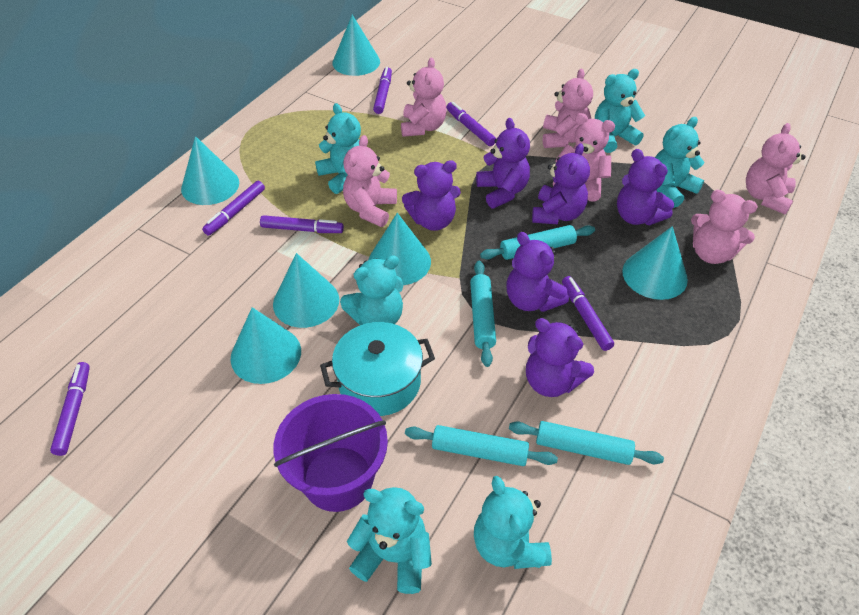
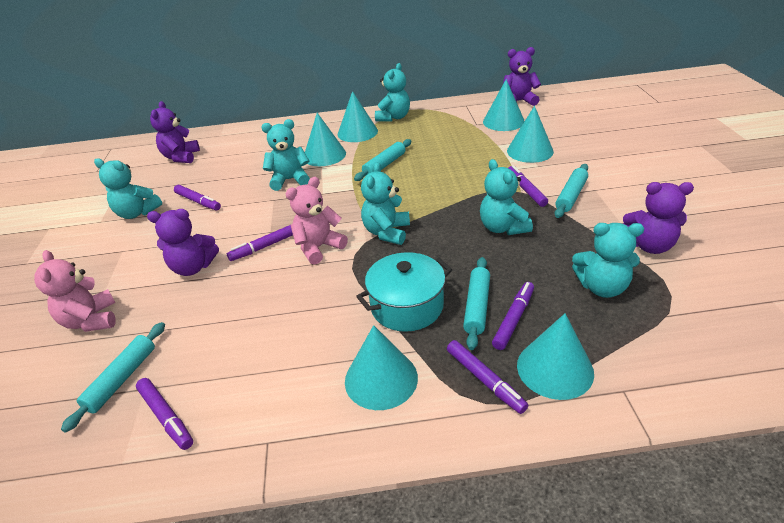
pink teddy bear: [343,135,397,227] [401,58,447,137] [543,69,593,148] [553,113,615,202] [691,190,758,264] [746,123,806,215] = 6 -> [34,250,116,332] [286,177,348,265] = 2
purple bucket: [273,394,388,512] = 1 -> none = 0
purple teddy bear: [402,160,461,231] [476,118,530,208] [507,232,569,312] [526,318,594,397] [532,143,590,224] [617,149,674,225] = 6 -> [147,209,219,276] [150,101,200,163] [503,47,541,106] [623,182,694,254] = 4

